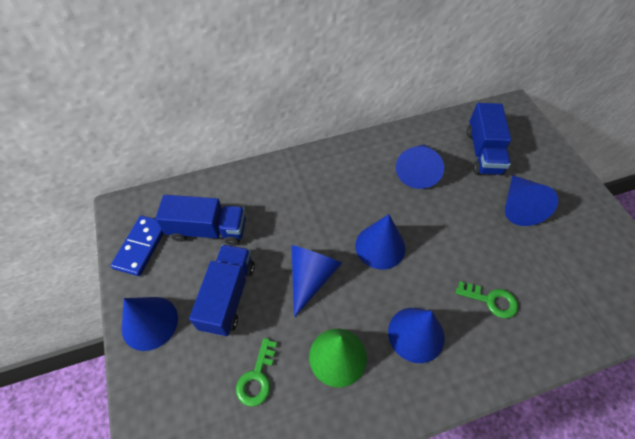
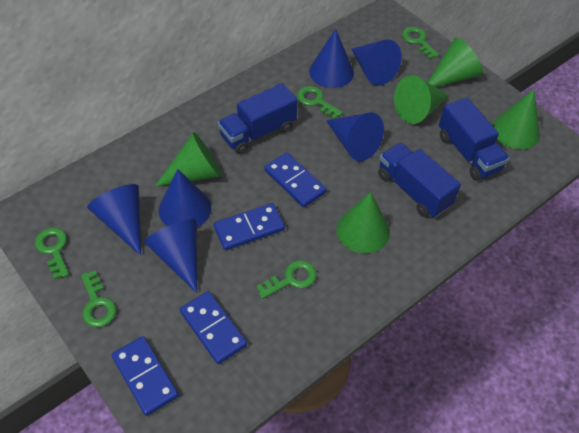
blue domino: [110,215,164,276] = 1 -> [112,336,179,416] [180,291,247,364] [214,203,285,250] [264,152,327,207] = 4
green cone: [309,329,367,387] = 1 -> [155,132,221,187] [337,192,390,254] [394,75,449,124] [428,37,483,87] [492,89,540,150] = 5
green key: [236,338,277,407] [456,281,518,318] = 2 -> [35,228,69,279] [81,271,116,327] [256,260,317,299] [297,86,343,119] [402,27,439,59] = 5

